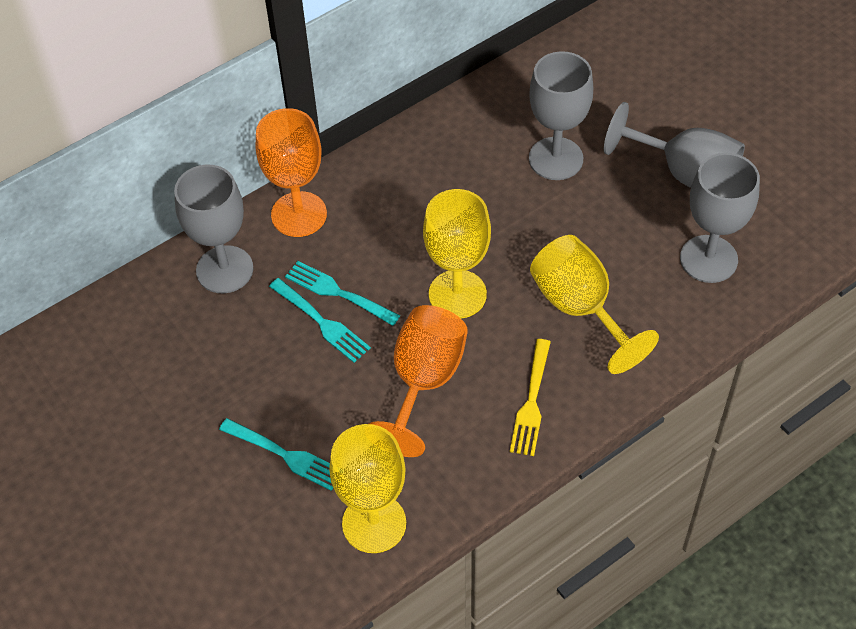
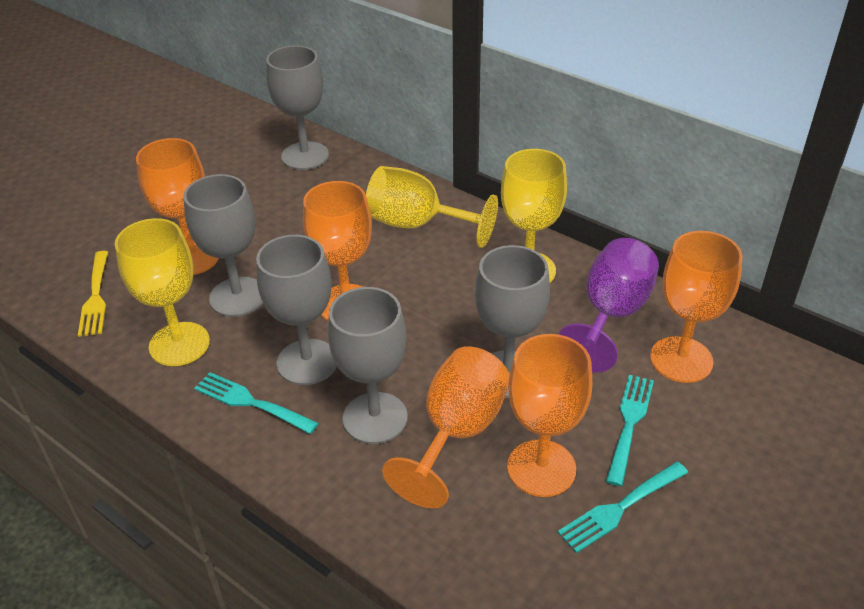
grey goblet: [174,164,253,293] [529,51,593,180] [604,102,745,188] [680,153,760,283] = 4 -> [183,174,263,317] [256,235,337,385] [266,45,329,170] [328,287,408,444] [475,245,550,398] = 5
orange goblet: [256,108,327,237] [369,305,468,457] = 2 -> [136,138,219,275] [303,181,372,321] [382,346,509,508] [507,334,592,497] [650,231,743,383] = 5
purple goblet: none = 0 -> [558,238,659,372] = 1

